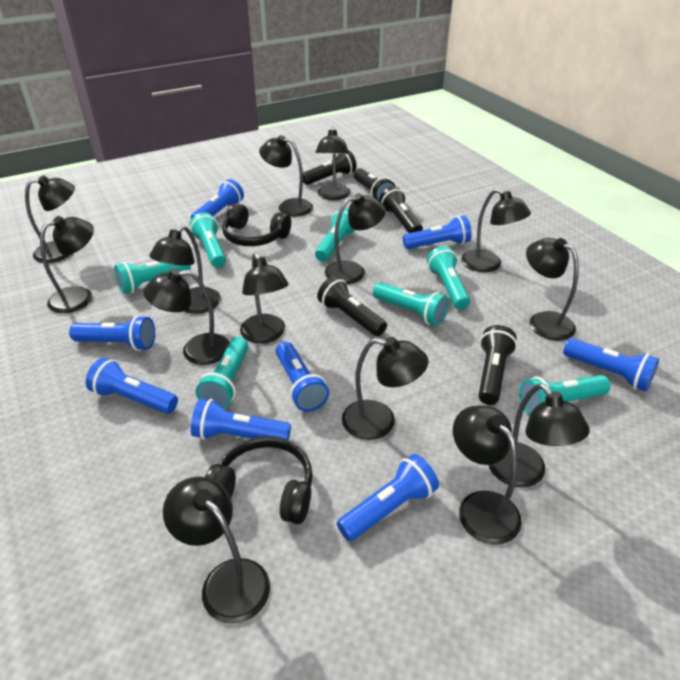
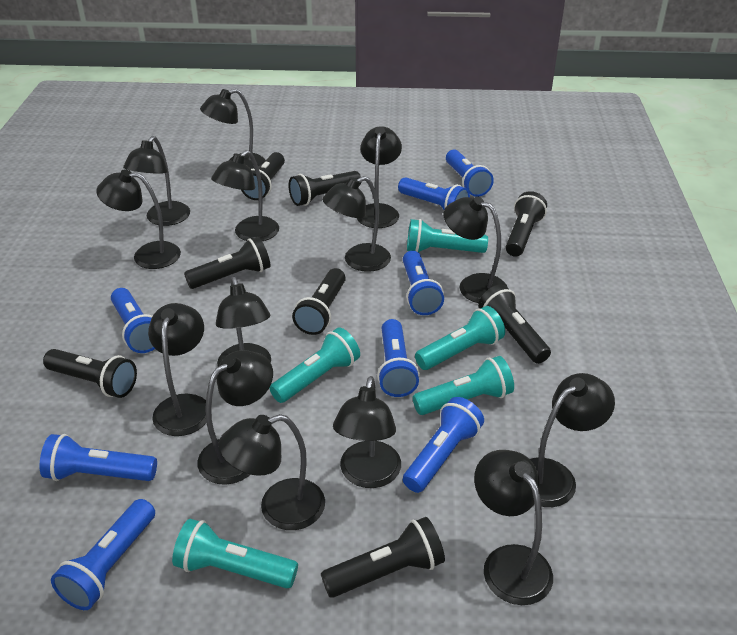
black flashlight: [303,150,357,185] [317,276,387,336] [354,168,396,200] [379,186,423,233] [478,325,517,405] = 5 -> [43,349,137,398] [184,237,270,289] [241,152,285,200] [289,171,361,206] [292,268,346,335] [321,517,445,598] [478,284,551,364] [506,191,547,257] = 8
black headphones: [205,436,313,524] [222,203,291,246] = 2 -> none = 0
turquoise flashlight: [114,261,191,294] [190,213,226,268] [196,337,249,408] [315,208,356,262] [373,282,449,326] [427,246,470,310] [519,375,611,415] = 7 -> [172,519,298,588] [270,327,360,403] [407,219,488,253] [413,356,514,415] [415,306,505,370] = 5

